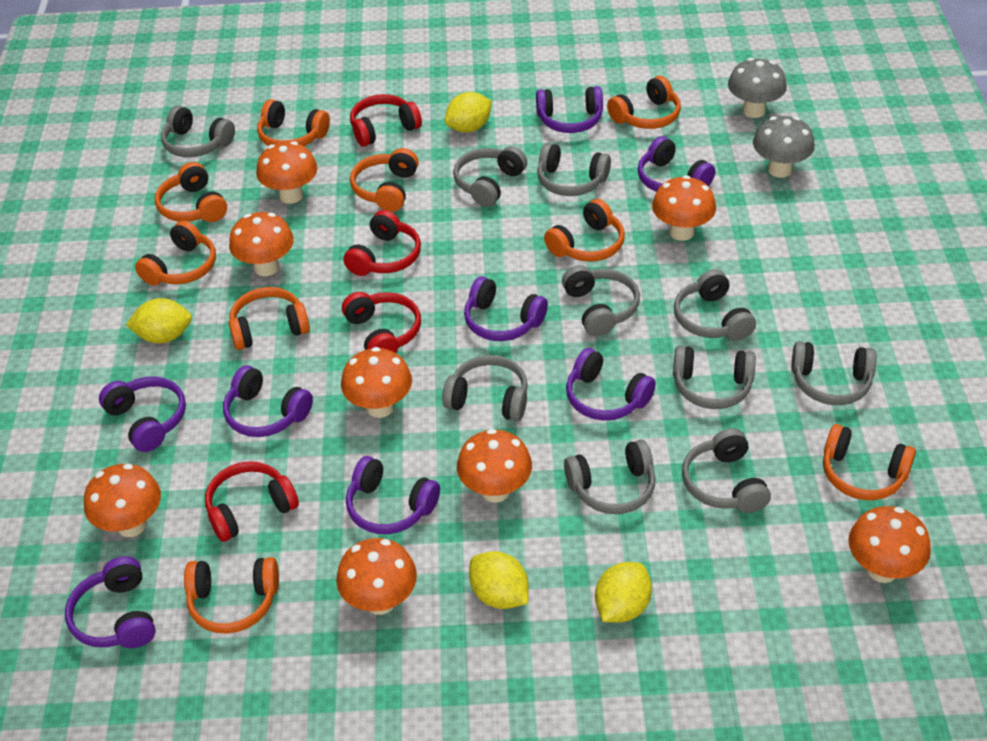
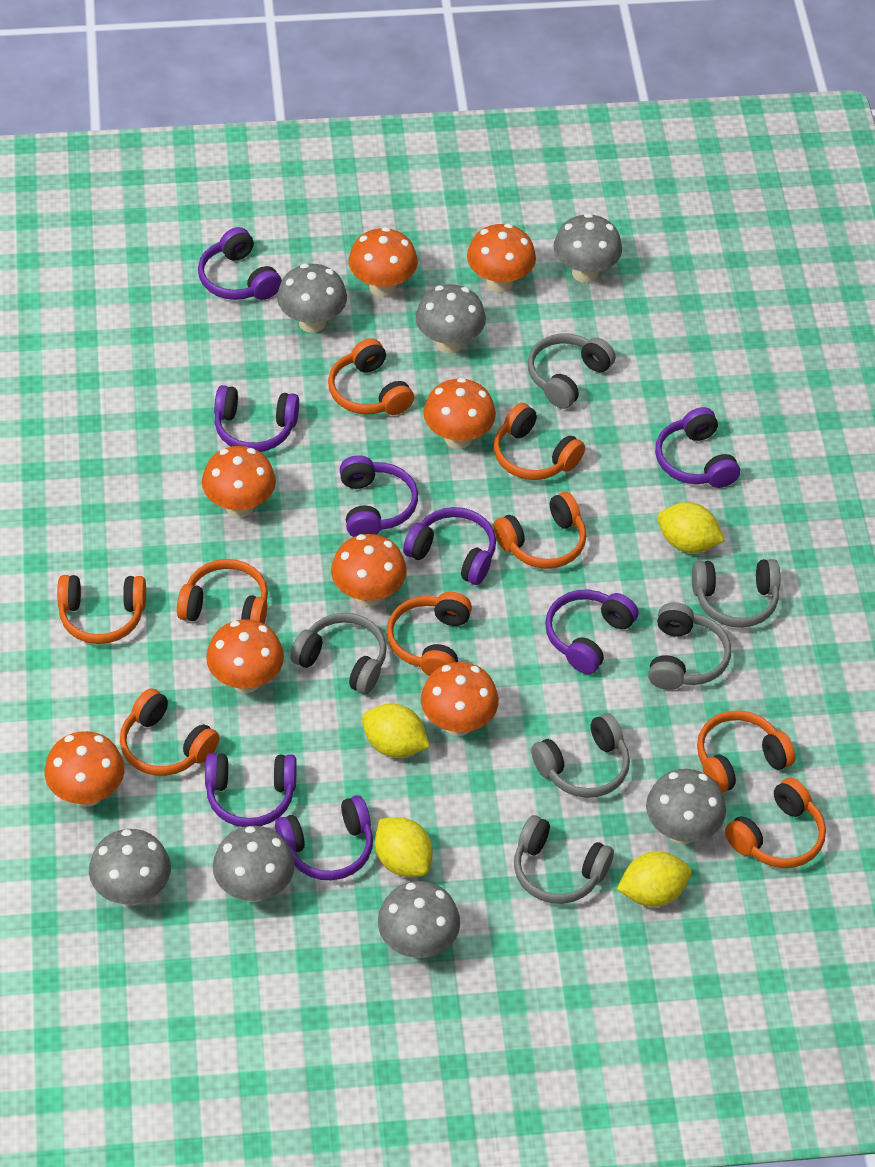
grey headphones: [161,106,235,157] [442,355,528,421] [453,146,527,207] [537,143,611,196] [562,265,640,336] [564,440,656,514] [673,346,756,409] [674,269,756,340] [682,428,771,513] [791,341,876,405] = 10 -> [290,613,387,694] [514,815,614,904] [528,333,616,409] [531,713,630,798] [648,602,731,690] [692,559,780,628] = 6
grey mushroom: [728,58,787,118] [753,116,815,178] = 2 -> [89,829,171,906] [213,826,295,902] [277,263,347,333] [378,881,460,958] [416,284,486,354] [554,213,622,283] [646,769,726,844] = 7
red headphones: [205,461,299,542] [342,292,421,353] [343,210,421,276] [350,94,422,147] = 4 -> none = 0

